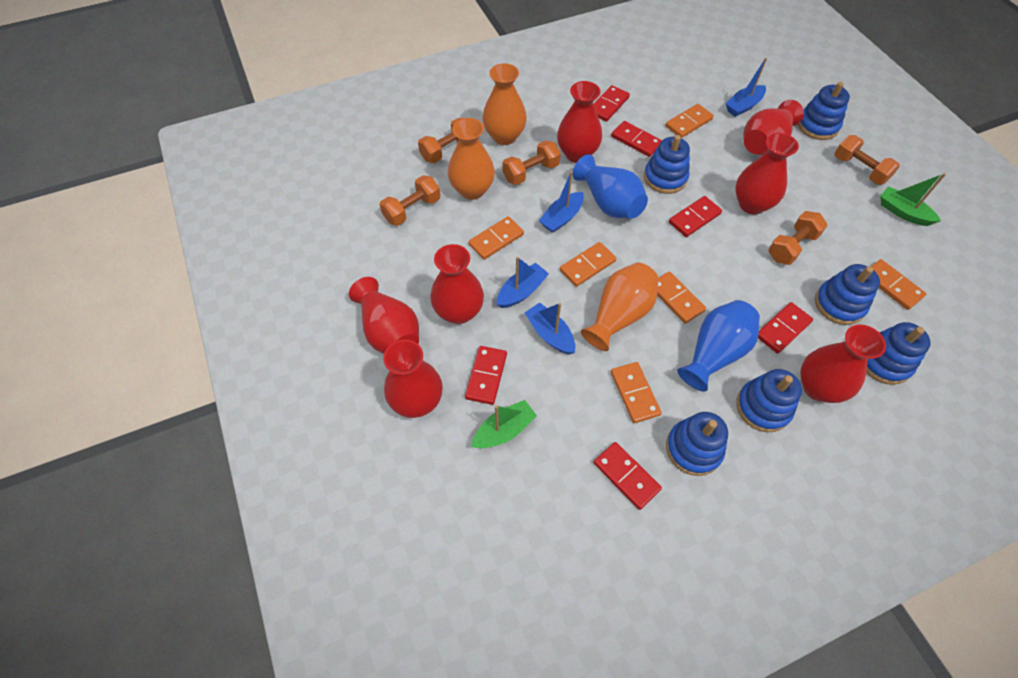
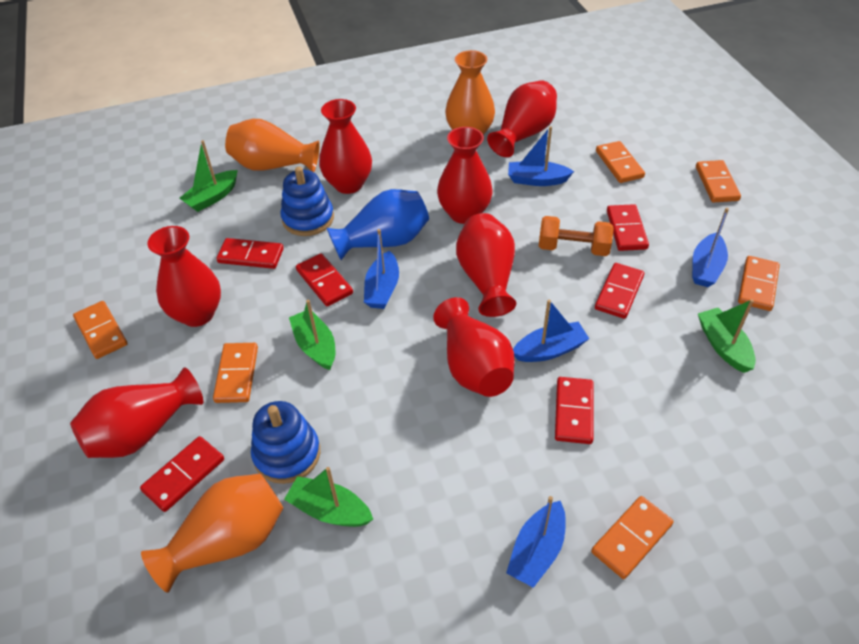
blue boat: [497,257,549,308] [525,302,575,355] [539,171,584,233] [726,58,767,117] = 4 -> [364,229,399,309] [506,496,566,588] [508,126,574,186] [513,300,590,362] [692,208,729,287] = 5
blue stacking toy: [644,135,690,194] [666,412,728,476] [736,369,802,432] [797,82,850,140] [815,264,880,325] [866,322,931,385] = 6 -> [251,401,320,484] [281,167,334,236] = 2
blue vase: [573,154,648,219] [677,300,760,392] = 2 -> [327,189,429,260] = 1
green boat: [471,400,537,448] [880,173,946,226] = 2 -> [180,140,238,212] [284,467,373,527] [289,300,335,370] [698,299,756,373] = 4
orange dumbbell: [379,175,441,226] [418,118,463,163] [502,140,561,185] [768,211,828,265] [834,135,900,185] = 5 -> [539,216,614,256] = 1

